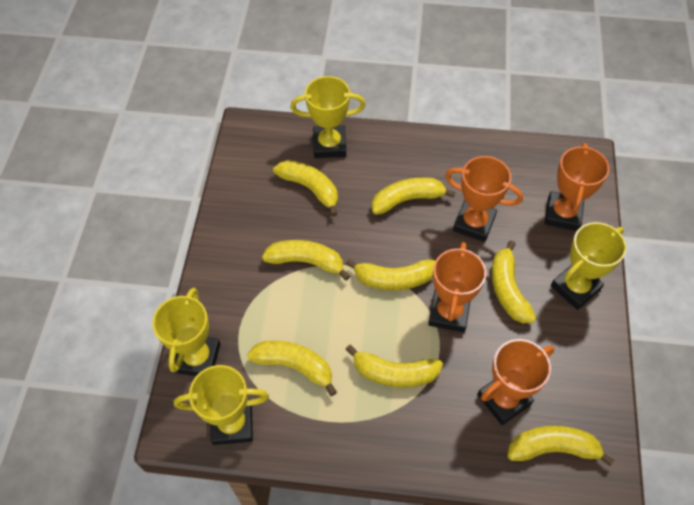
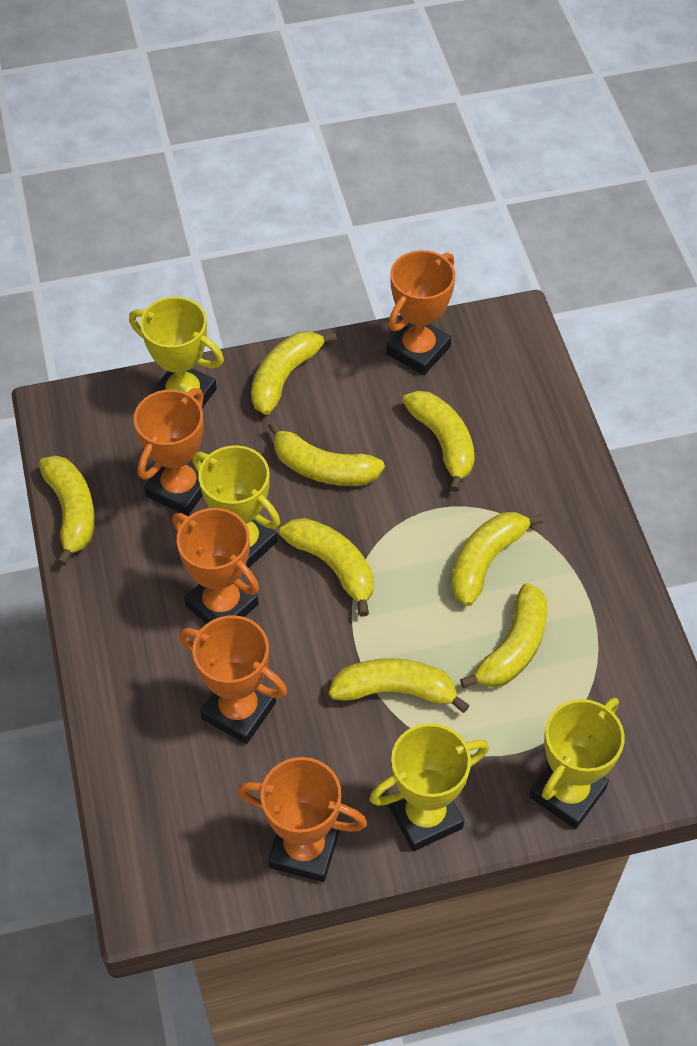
orange trophy: [428,242,486,332] [445,156,523,242] [477,339,554,425] [545,143,609,231] = 4 -> [134,388,204,516] [172,508,259,624] [179,615,287,744] [237,757,367,882] [386,250,455,375] = 5

